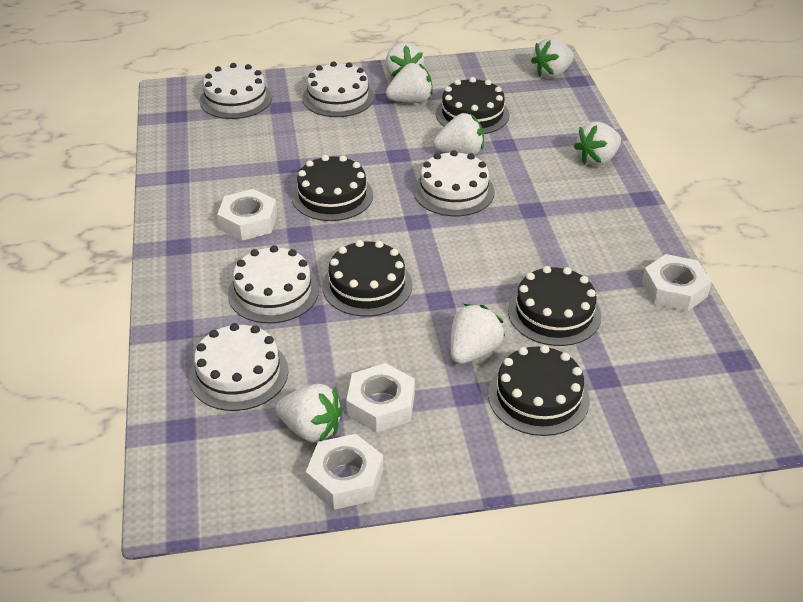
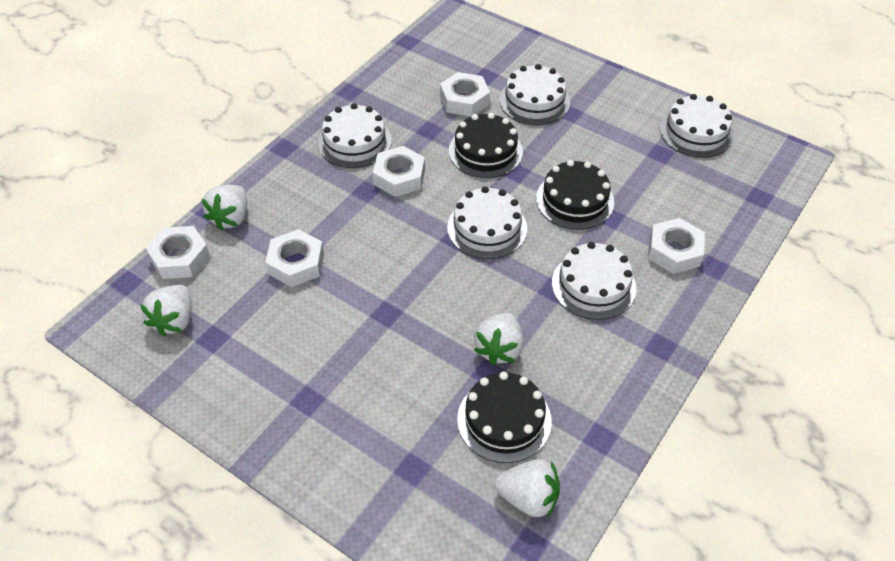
black cake: [292,155,373,221] [322,240,412,317] [436,77,510,134] [488,345,590,436] [508,266,601,346] = 5 -> [449,113,523,178] [457,371,552,463] [536,160,614,230] = 3
white nut: [217,189,277,241] [306,434,383,510] [346,363,415,433] [642,254,712,312] = 4 -> [146,226,210,279] [265,229,324,287] [373,146,425,197] [440,72,490,117] [648,218,705,274] = 5
white strawberry: [276,384,343,442] [386,42,424,79] [386,63,433,103] [434,113,484,155] [450,304,505,364] [531,38,574,78] [573,122,621,166] = 7 -> [140,285,192,337] [202,185,247,231] [474,313,523,365] [494,459,560,518] = 4

